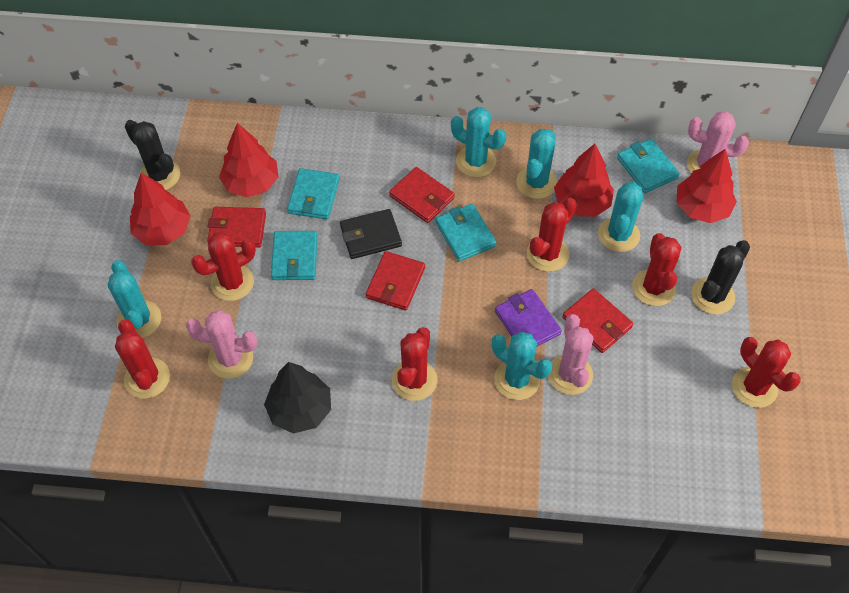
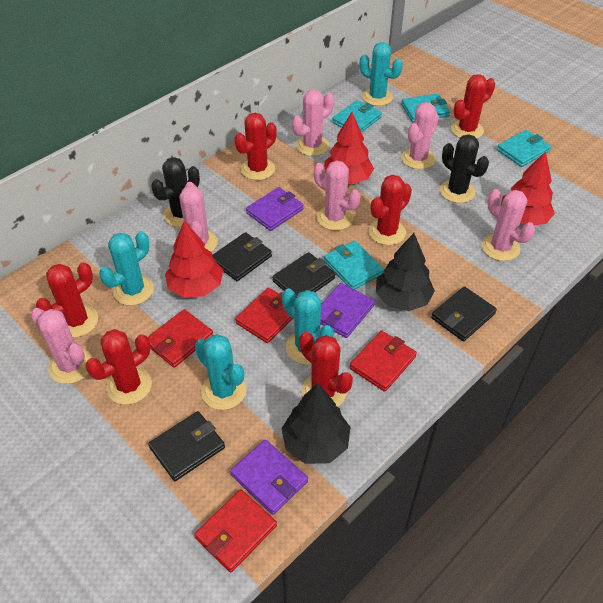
black tree: [264,362,331,434] = 1 -> [281,383,351,464] [376,233,435,311] = 2
black wallet: [340,209,402,259] = 1 -> [148,411,225,481] [213,232,272,281] [272,252,335,298] [431,286,497,342] = 4
pink cactus: [186,310,257,379] [548,314,593,395] [687,111,749,174] = 3 -> [31,308,92,384] [179,182,218,252] [292,90,334,156] [314,160,360,231] [401,102,439,169] [482,189,535,261] = 6
purple wallet: [495,289,562,346] = 1 -> [230,439,308,515] [246,187,304,231] [320,283,375,338] = 3
red tree: [130,172,191,245] [219,123,279,197] [554,144,614,217] [676,149,737,223] = 4 -> [165,220,223,298] [324,112,374,184] [501,151,555,225] = 3
turquoise cactus: [108,260,161,338] [451,107,506,177] [492,332,552,400] [516,129,557,199] [598,181,643,252] = 5 -> [99,231,154,306] [195,334,246,410] [282,288,334,365] [360,42,403,106] = 4

